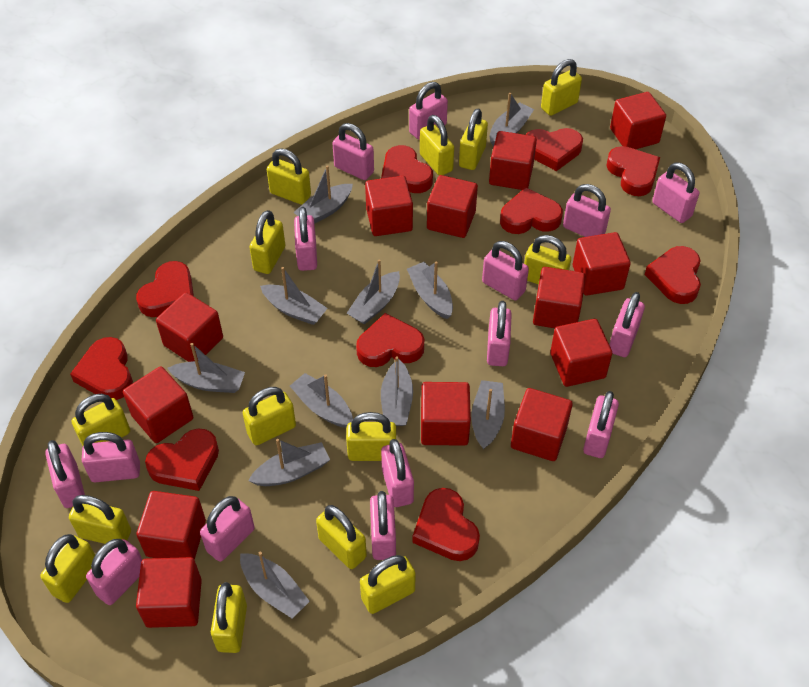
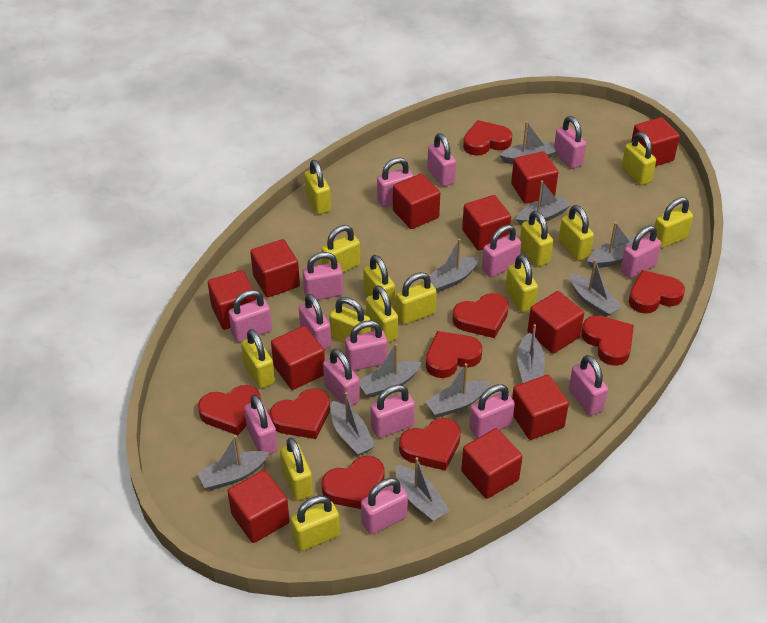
red cube: [123,366,193,443] [136,491,206,560] [136,557,202,628] [156,292,223,362] [365,176,413,236] [421,382,471,446] [427,175,478,238] [489,131,537,190] [511,388,573,461] [533,267,586,328] [550,319,612,387] [573,232,631,295] [610,92,666,149] = 13 -> [208,270,256,330] [227,470,290,543] [250,239,300,297] [271,326,325,390] [393,174,440,229] [461,428,523,499] [462,195,511,251] [511,151,558,204] [512,375,569,440] [528,291,584,354] [631,117,680,166] = 11
red heart: [70,337,133,400] [136,261,194,317] [145,429,219,491] [356,313,424,367] [381,145,433,193] [413,488,480,561] [500,187,563,234] [526,128,583,171] [606,146,660,196] [644,246,701,304] = 10 -> [198,385,261,435] [270,388,330,439] [321,456,385,509] [399,418,461,471] [426,331,482,378] [452,293,509,338] [463,120,512,156] [582,316,634,366] [629,270,685,314] = 9

